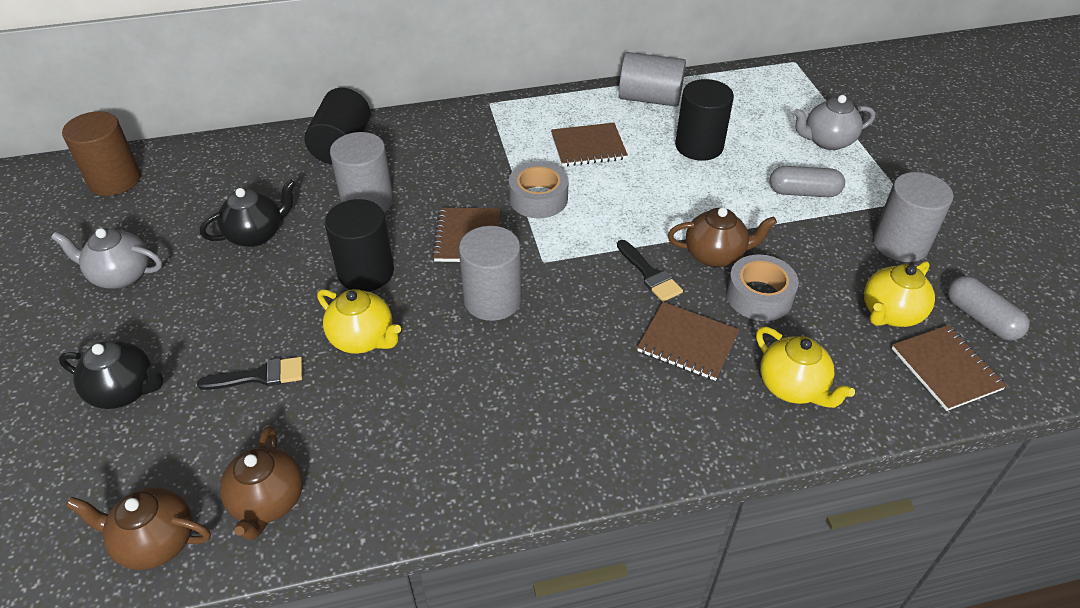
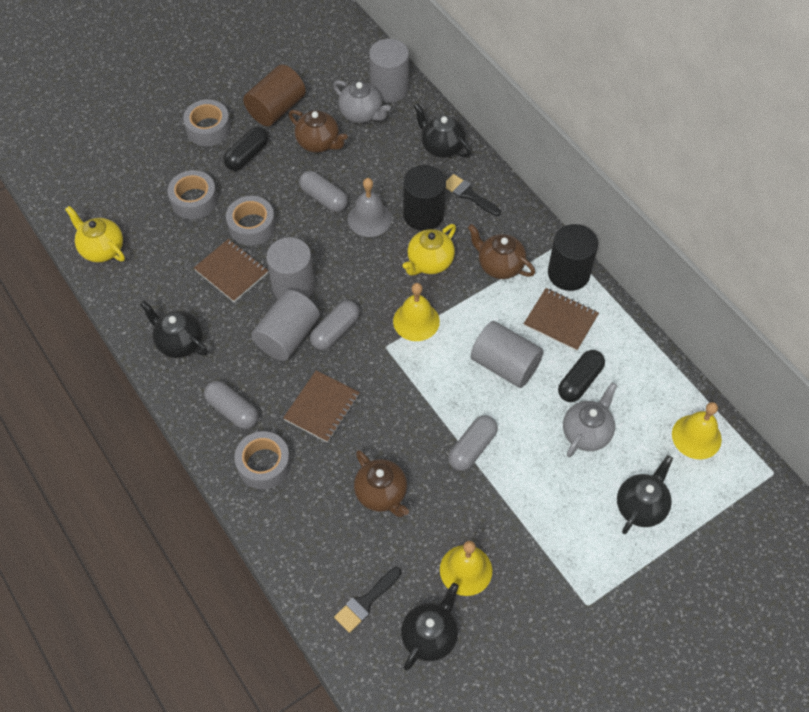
black capsule: none = 0 -> [223,127,268,171] [558,350,605,402] = 2
black cylinder: [304,88,371,164] [325,199,394,291] [675,79,734,161] = 3 -> [403,165,446,231] [548,224,598,291] = 2
black teapot: [59,341,164,409] [200,179,296,247] = 2 -> [140,301,208,358] [401,583,459,671] [414,103,471,158] [617,455,673,534] = 4
brown notebook: [432,208,500,262] [551,123,628,166] [637,302,740,381] [892,325,1007,411] = 4 -> [194,239,269,302] [283,370,360,443] [524,288,599,351] = 3
grey bell: none = 0 -> [348,178,392,237] = 1
grey capsule: [770,166,845,197] [947,276,1030,341] = 2 -> [204,381,258,429] [299,171,348,212] [310,300,359,350] [448,415,498,471] = 4
grey tape: [509,161,569,218] [726,254,799,321] = 2 -> [168,170,218,219] [183,100,231,146] [226,196,276,246] [234,431,291,489] = 4
yellow bell: none = 0 -> [393,283,440,341] [440,541,492,596] [672,402,722,459] = 3
yellow teapot: [317,289,401,354] [756,327,855,408] [864,261,935,327] = 3 -> [65,206,125,262] [403,224,456,275] = 2

